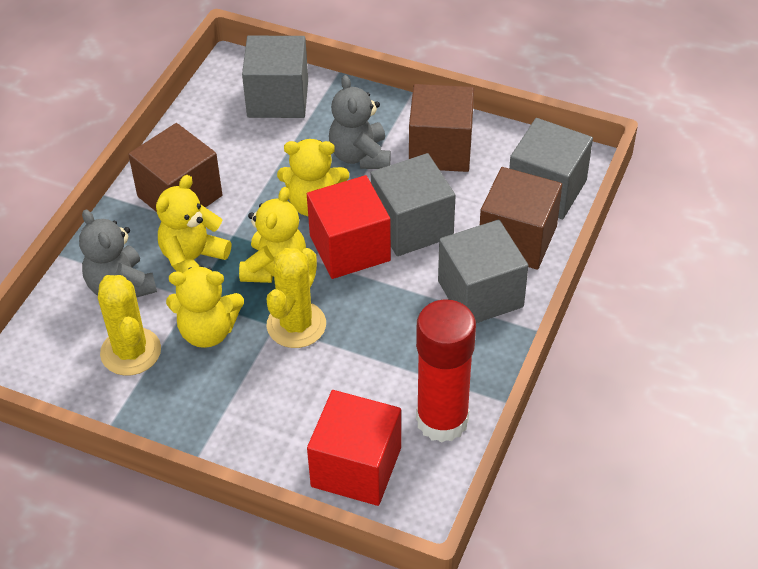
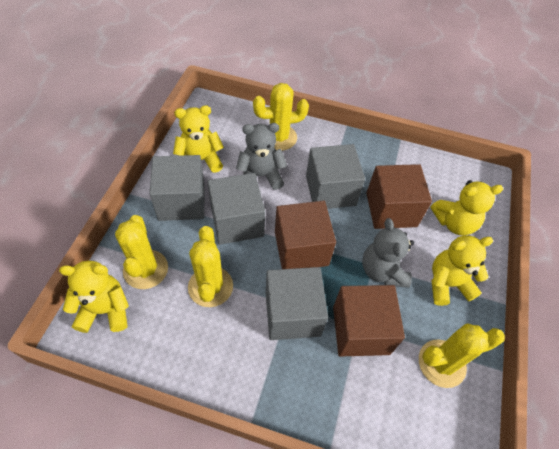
red cube: [307,175,391,279] [307,390,401,506] = 2 -> none = 0
red glue stick: [416,299,476,442] = 1 -> none = 0
yellow cactus: [98,275,161,376] [267,248,326,348] = 2 -> [115,215,168,289] [188,226,233,307] [253,83,309,151] [419,324,505,388] = 4

